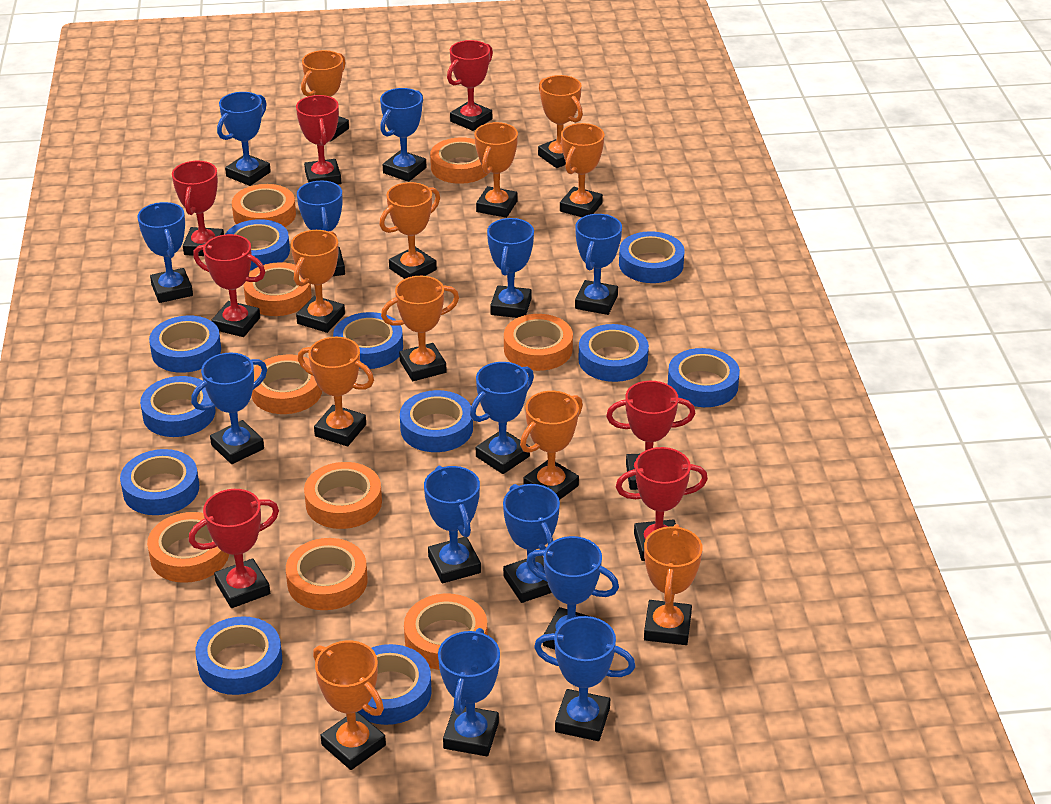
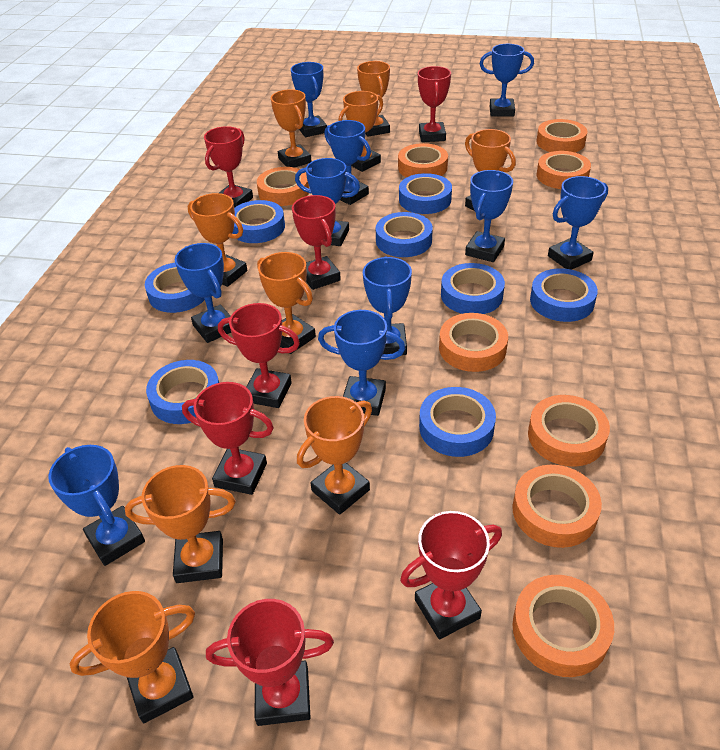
blue tape: [120,449,199,515] [140,376,216,437] [149,316,221,373] [195,616,282,695] [225,219,290,270] [333,312,403,369] [358,644,432,725] [400,390,473,452] [579,324,649,382] [619,231,685,283] [668,348,740,407] = 11 -> [145,263,205,313] [146,360,219,424] [232,200,285,243] [376,212,433,257] [399,173,452,214] [419,387,496,457] [441,263,505,314] [530,268,598,322] = 8
blue trophy: [137,202,193,303] [191,352,267,464] [217,92,271,186] [297,181,345,276] [380,88,427,182] [424,466,481,583] [438,628,500,756] [470,362,534,474] [487,218,534,318] [503,484,560,603] [526,536,619,650] [534,616,635,741] [575,214,622,315] = 13 -> [48,445,145,566] [175,243,231,343] [291,62,327,137] [295,158,360,246] [318,310,406,416] [324,120,371,205] [363,256,412,355] [465,170,513,262] [480,44,534,117] [548,176,608,270] = 10
orange tape: [147,512,229,583] [232,184,296,227] [243,262,312,316] [252,355,322,414] [286,538,367,610] [304,462,382,529] [404,593,488,670] [430,137,487,184] [504,314,573,371] = 9 -> [257,167,309,206] [398,143,448,178] [439,313,508,372] [512,465,602,548] [512,575,614,677] [528,395,610,467] [536,119,587,153] [537,151,591,189] = 8
orange trophy: [291,230,345,333] [298,337,374,446] [301,50,349,142] [313,641,386,770] [379,182,440,279] [381,276,459,381] [474,122,518,218] [520,391,583,500] [538,75,583,168] [560,123,605,217] [644,524,703,645] = 11 -> [69,591,195,723] [125,465,236,583] [188,193,247,287] [257,252,316,354] [271,89,312,168] [297,396,372,515] [338,91,383,172] [357,61,390,137] [465,129,516,210] = 9

